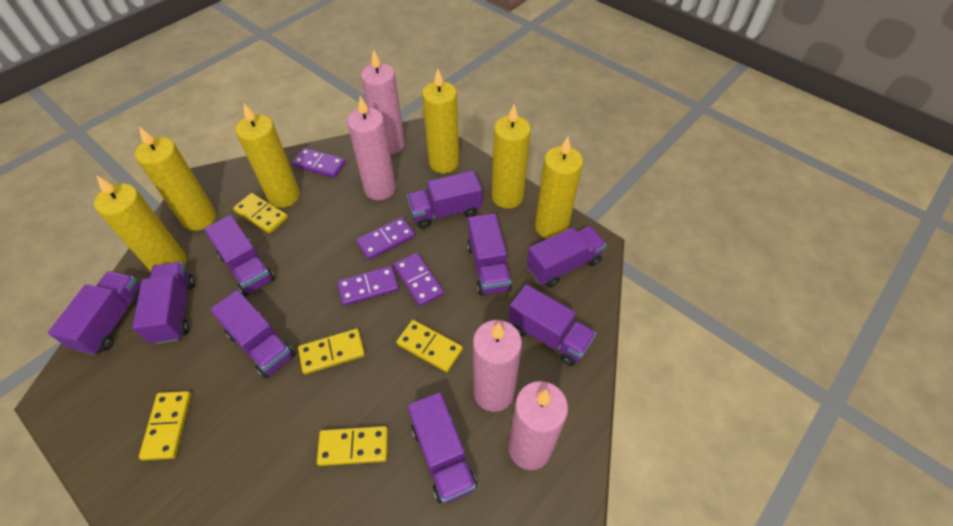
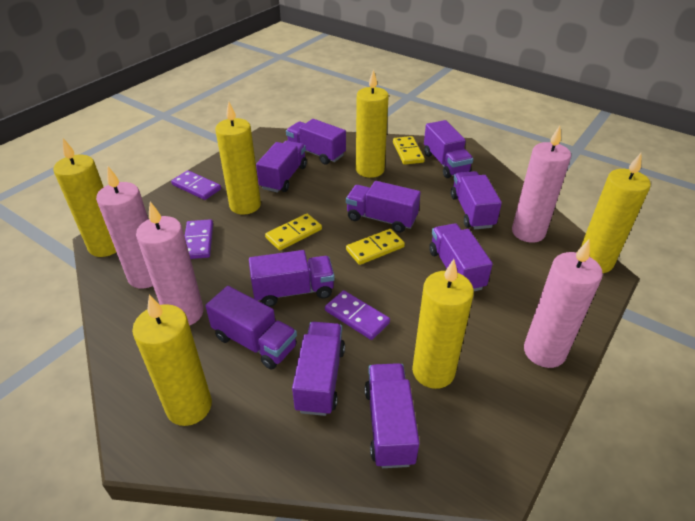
purple domino: [292,148,346,178] [337,266,399,306] [356,217,415,260] [394,253,444,307] = 4 -> [171,170,221,200] [185,219,213,259] [325,290,390,340] = 3
purple truck: [48,271,140,355] [132,262,195,344] [204,215,275,296] [210,290,295,378] [407,171,482,229] [407,392,477,504] [467,213,512,295] [508,284,596,366] [527,226,606,287] = 9 -> [205,286,297,369] [249,250,335,307] [256,141,307,193] [286,119,346,165] [292,322,345,416] [346,181,421,233] [365,363,420,468] [424,120,473,178] [429,223,493,291] [451,171,502,229] = 10
yellow domino: [139,391,191,460] [233,193,288,234] [298,329,365,374] [317,426,388,466] [396,320,463,372] = 5 -> [265,214,322,250] [346,229,405,265] [393,136,425,165] = 3

